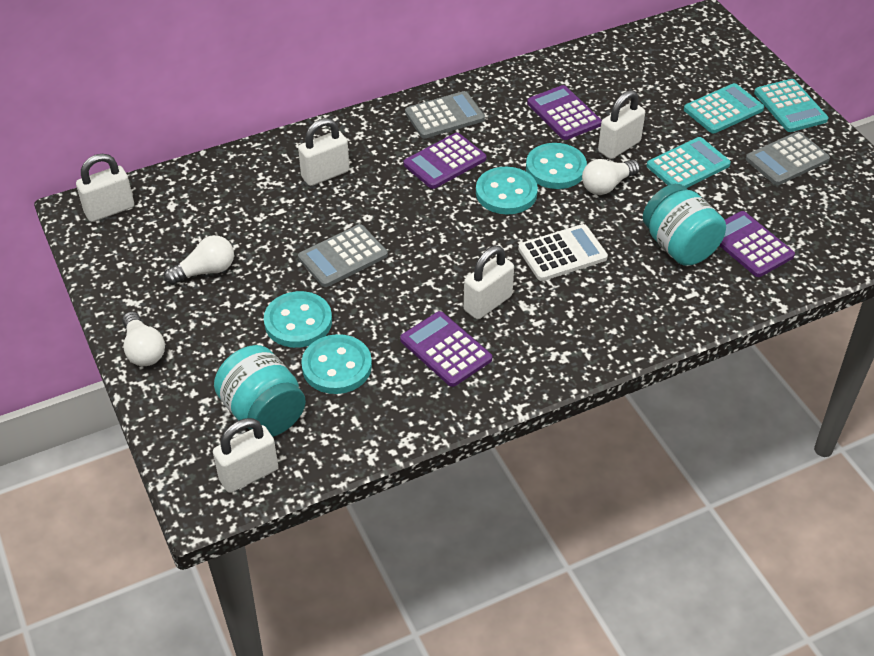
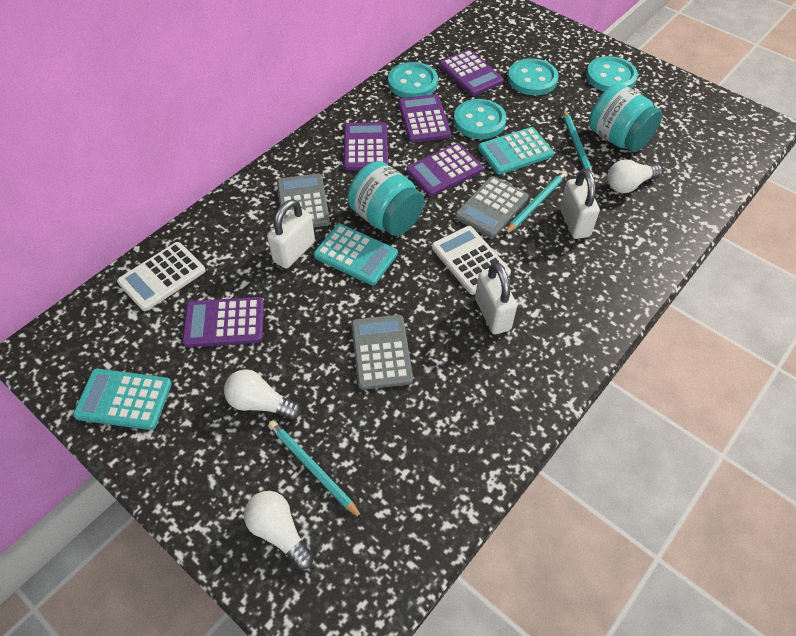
purple calculator: [400,311,492,387] [404,133,486,189] [527,85,602,140] [719,211,795,277] = 4 -> [182,297,264,347] [344,122,388,171] [399,94,451,143] [407,143,483,196] [439,49,504,96] = 5
turquoise pencil: none = 0 -> [268,420,363,519] [504,170,568,235] [563,109,595,178] = 3
white calculator: [518,224,608,281] = 1 -> [117,242,206,311] [432,226,511,295] = 2
white padlock: [76,154,134,222] [213,418,278,493] [298,118,349,186] [464,246,514,319] [598,90,645,159] = 5 -> [267,199,315,269] [475,262,517,334] [560,169,600,239] = 3

